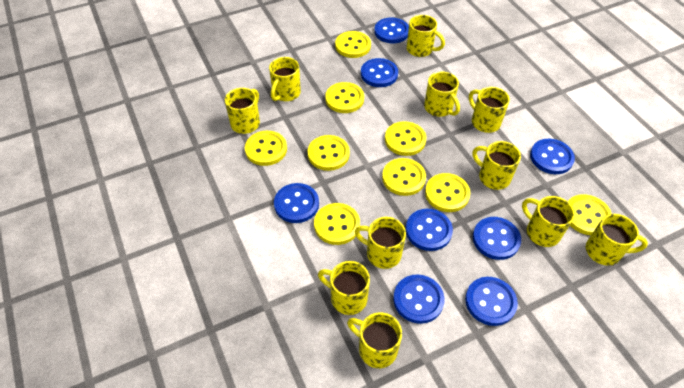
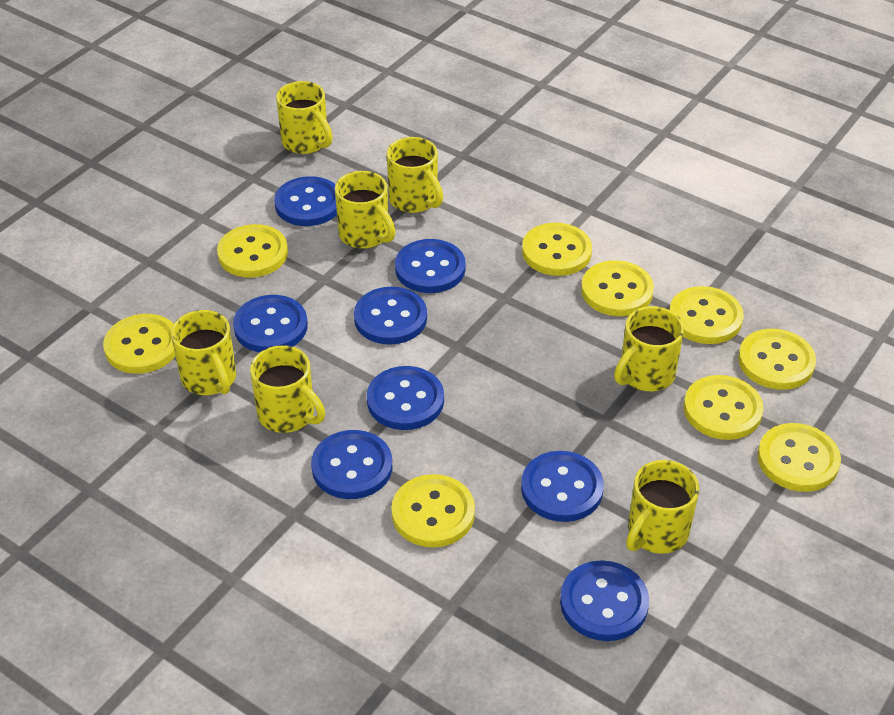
yellow mug: [225,88,260,134] [269,57,301,101] [318,261,370,315] [347,313,402,368] [354,217,406,269] [407,15,445,57] [424,72,460,117] [469,87,510,133] [472,141,521,190] [522,196,575,247] [586,214,648,266] = 11 -> [171,310,236,395] [250,345,325,433] [276,81,333,154] [335,171,396,249] [387,137,443,213] [614,306,684,391] [626,460,699,554] = 7

